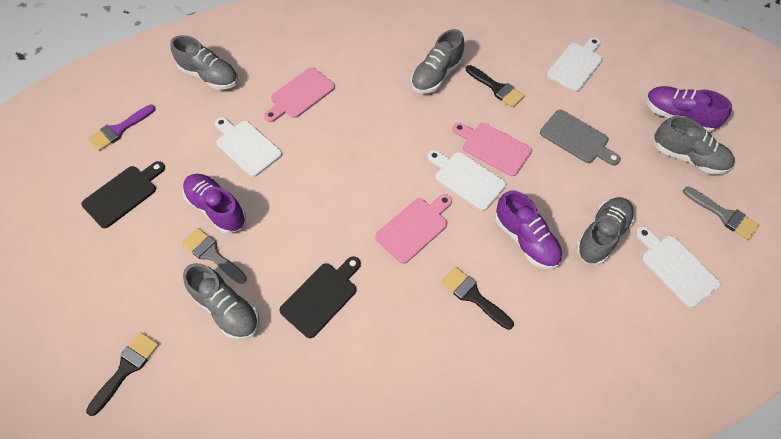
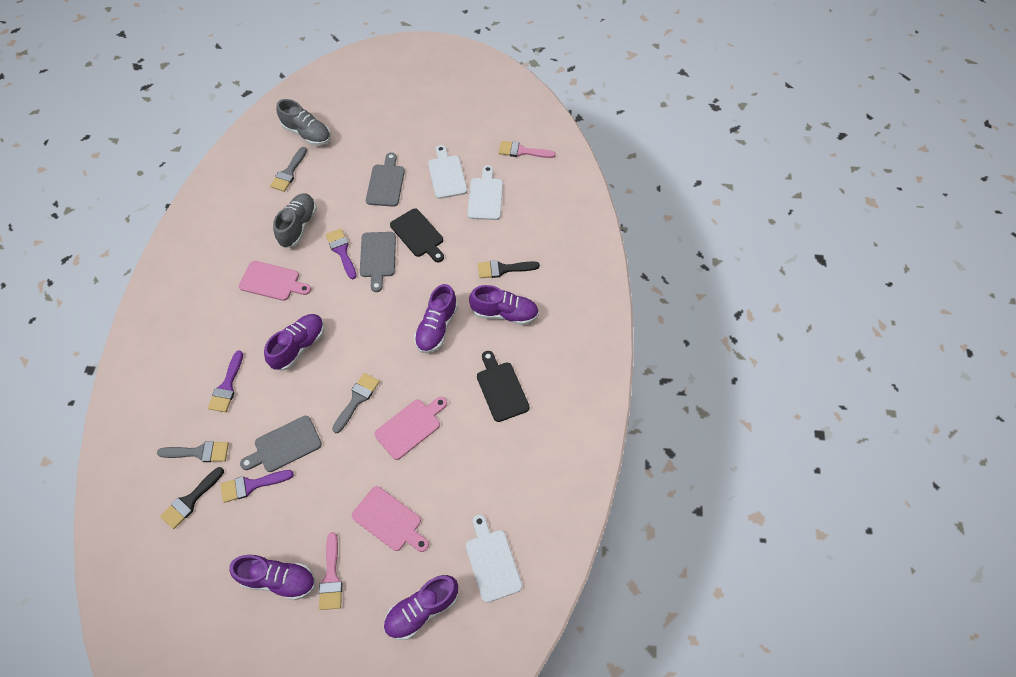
black brush: [86,332,159,416] [441,267,514,330] [466,65,525,108] = 3 -> [160,467,224,529] [478,260,540,278] = 2
grey brush: [182,228,247,284] [683,187,760,240] = 2 -> [157,441,229,462] [270,147,307,192] [332,373,380,433] = 3
grey cutting board: [540,110,621,166] = 1 -> [240,416,322,472] [360,232,396,292] [366,152,405,207] = 3
grey shoe: [170,35,238,90] [183,263,259,340] [411,29,464,93] [576,197,634,265] [654,116,735,175] = 5 -> [273,193,317,248] [276,99,331,146] = 2
pink brush: none = 0 -> [319,532,342,610] [499,141,556,158] = 2
purple brush: [88,105,156,151] = 1 -> [208,350,243,412] [220,470,294,503] [326,229,357,279] = 3
purple shoe: [183,174,246,234] [495,190,563,270] [646,86,732,132] = 3 -> [229,555,315,600] [264,314,324,371] [383,575,458,640] [414,284,458,353] [469,285,539,325] = 5
white cutting board: [214,117,282,177] [427,150,506,211] [547,37,603,92] [635,226,720,308] = 4 -> [428,145,467,199] [466,514,522,603] [467,165,503,220] = 3

